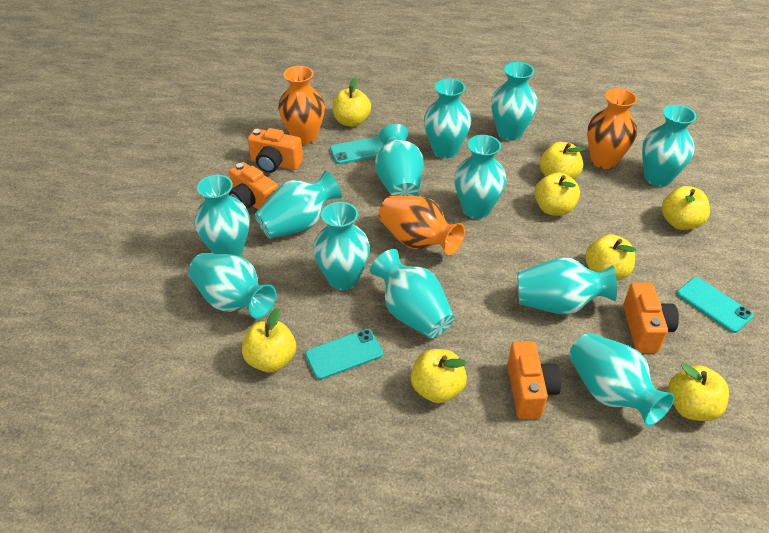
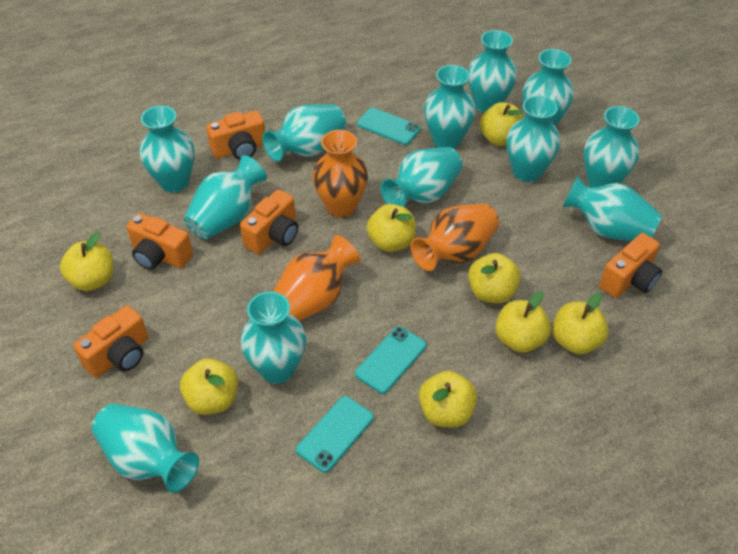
orange camera: [229,162,278,209] [248,128,303,173] [507,341,561,419] [623,282,679,353] = 4 -> [73,305,148,378] [126,213,193,270] [206,110,265,160] [240,189,298,254] [599,233,662,298] = 5

